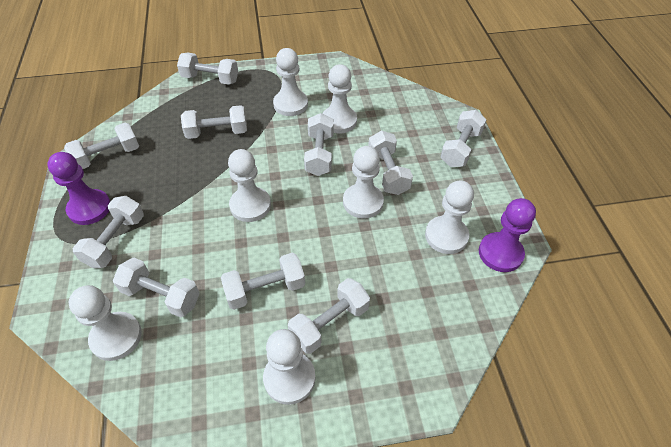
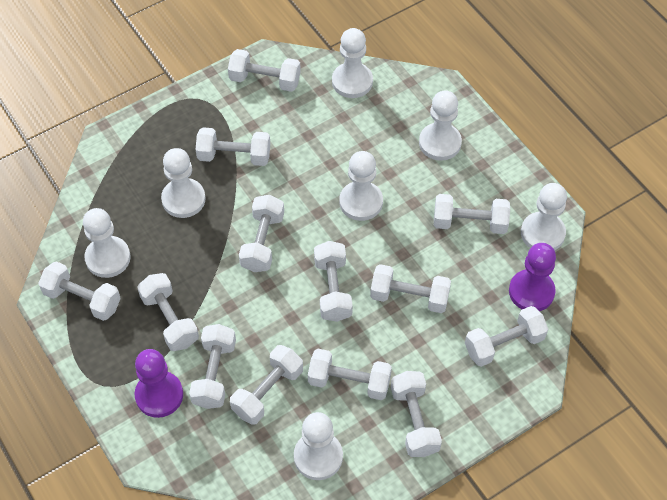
white dumbbell: [64,123,139,169] [73,196,144,268] [113,258,200,318] [177,53,238,85] [181,105,247,139] [221,253,305,310] [288,278,370,354] [304,113,334,176] [368,131,413,195] [440,110,487,167] = 10 -> [38,261,121,321] [137,273,199,351] [189,324,236,409] [196,127,270,166] [228,49,301,92] [230,345,303,425] [239,195,284,272] [308,349,392,400] [314,241,353,322] [370,264,451,313] [391,371,442,457] [434,194,510,234] [465,306,548,367] = 13

